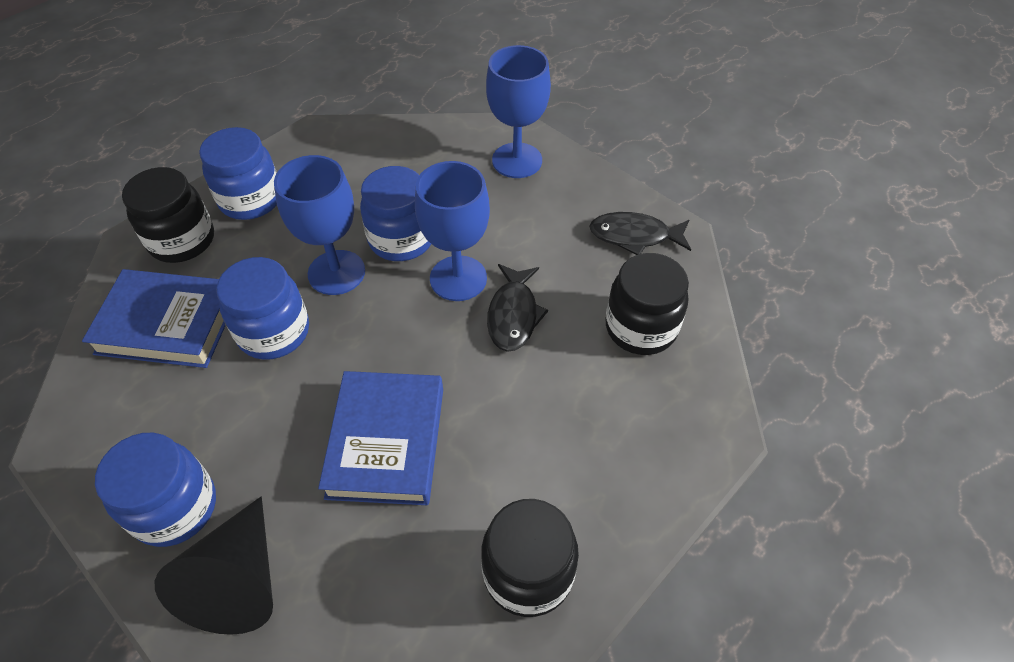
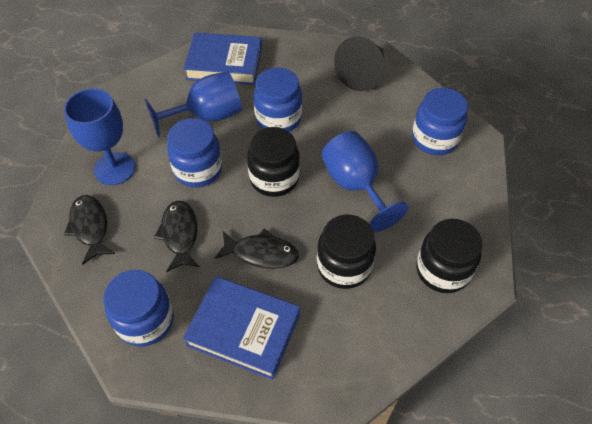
black fish: [487,264,548,352] [589,212,691,255] = 2 -> [64,195,115,265] [154,201,200,272] [215,229,299,269] = 3

